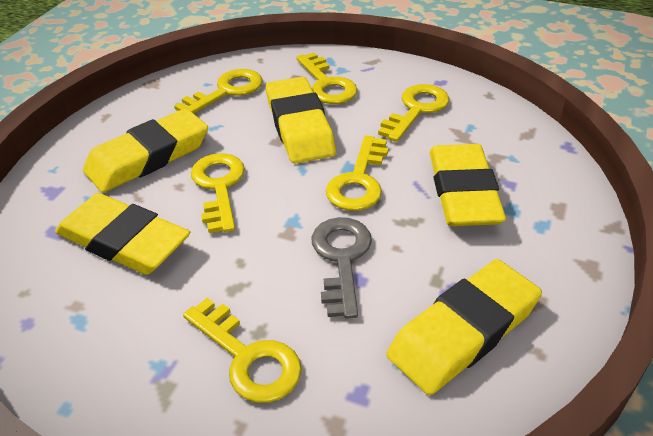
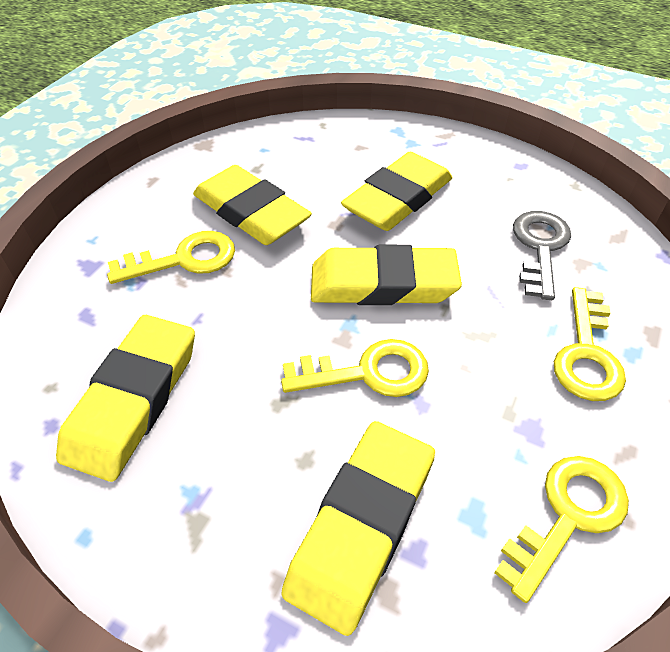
yellow key: [174,69,263,114] [183,298,302,403] [191,153,245,233] [296,52,357,104] [326,136,388,211] [378,84,449,142] = 6 -> [107,231,235,284] [281,339,429,397] [494,456,629,603] [554,287,626,401] = 4

